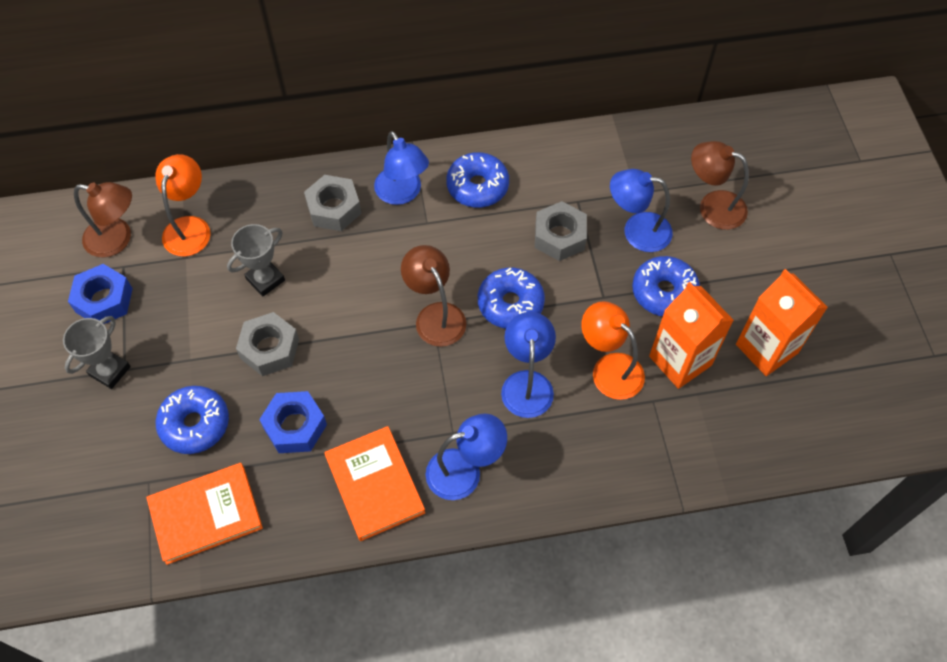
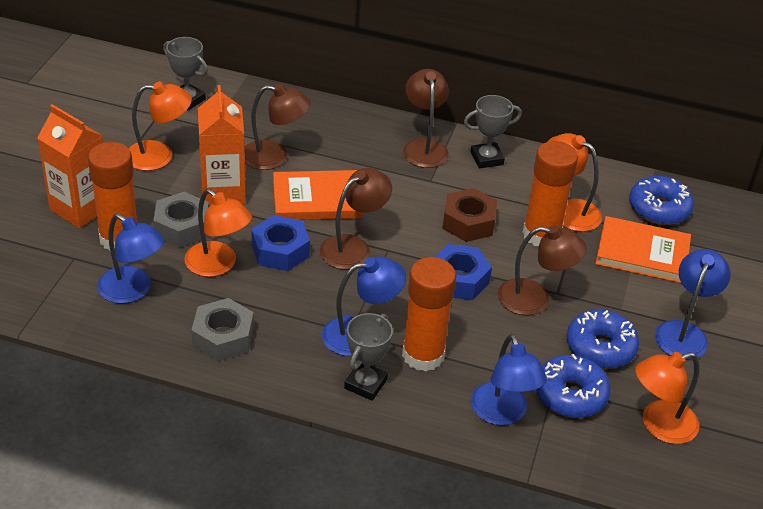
blue donut: [156,386,229,454] [446,152,509,208] [478,268,545,329] [632,256,700,316] = 4 -> [536,354,611,418] [567,309,639,369] [629,176,694,225] = 3
brown lamp: [74,182,132,258] [401,245,466,347] [691,141,749,230] = 3 -> [245,84,311,170] [320,168,392,269] [403,69,449,168] [498,225,587,315] = 4
brown nut: none = 0 -> [442,188,497,242] = 1
grey nut: [236,312,299,376] [304,175,361,231] [535,201,587,261] = 3 -> [153,192,209,248] [191,298,254,362] = 2
grey trophy: [63,316,131,389] [227,224,285,296] = 2 -> [163,37,208,110] [344,313,393,401] [464,95,522,168] = 3
orange glue stick: none = 0 -> [88,142,137,251] [402,257,456,371] [522,141,578,246] = 3
orange lamp: [155,154,211,256] [581,301,645,400] = 2 -> [128,82,192,171] [184,189,252,277] [548,133,602,232] [635,352,700,444] = 4

